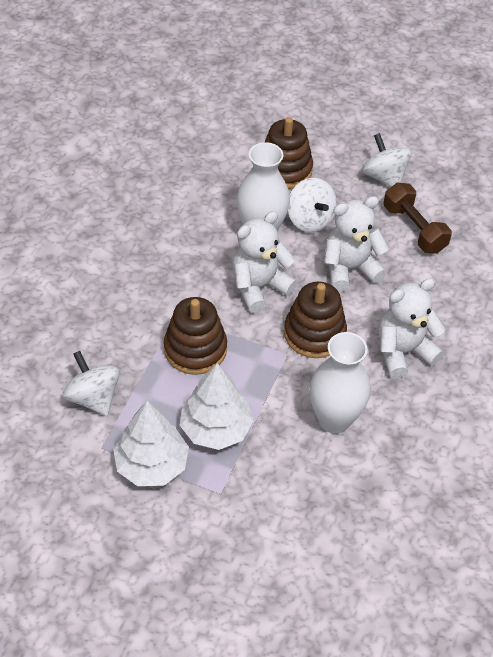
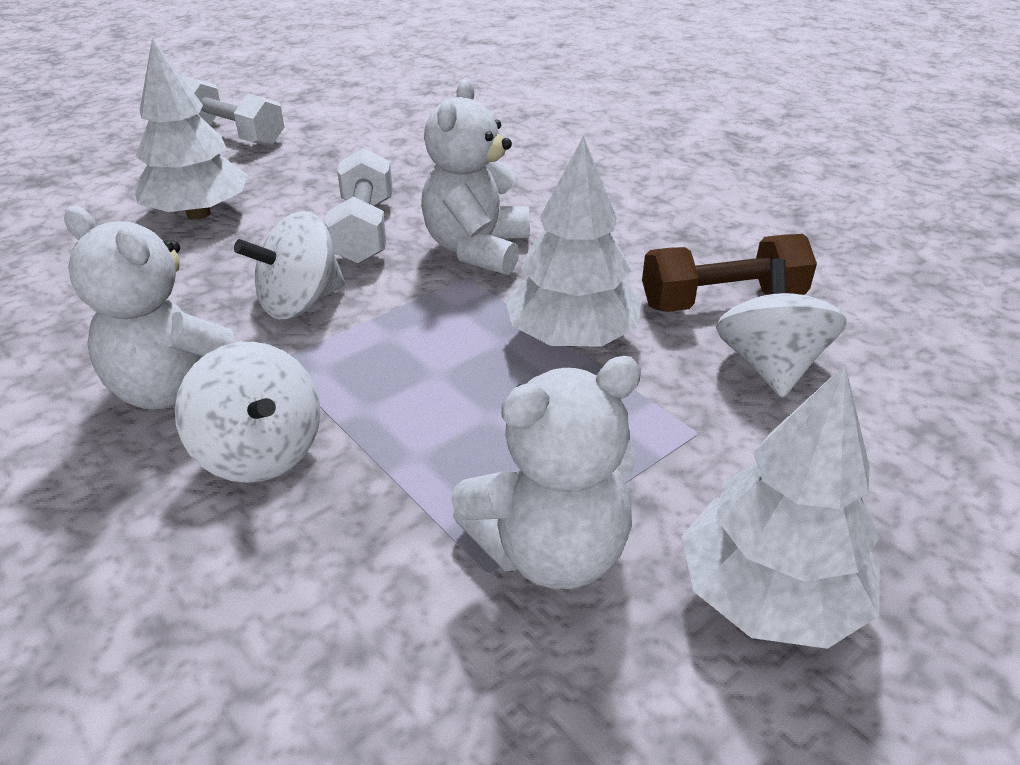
brown stacking toy: [164,297,227,375] [265,117,313,189] [284,282,347,358] = 3 -> none = 0
white dumbbell: none = 0 -> [183,76,285,146] [324,148,393,264] = 2
white tree: [113,401,189,486] [180,363,254,450] = 2 -> [134,38,248,220] [505,136,642,347] [682,365,880,649] = 3
white vase: [237,142,290,232] [309,332,370,434] = 2 -> none = 0

